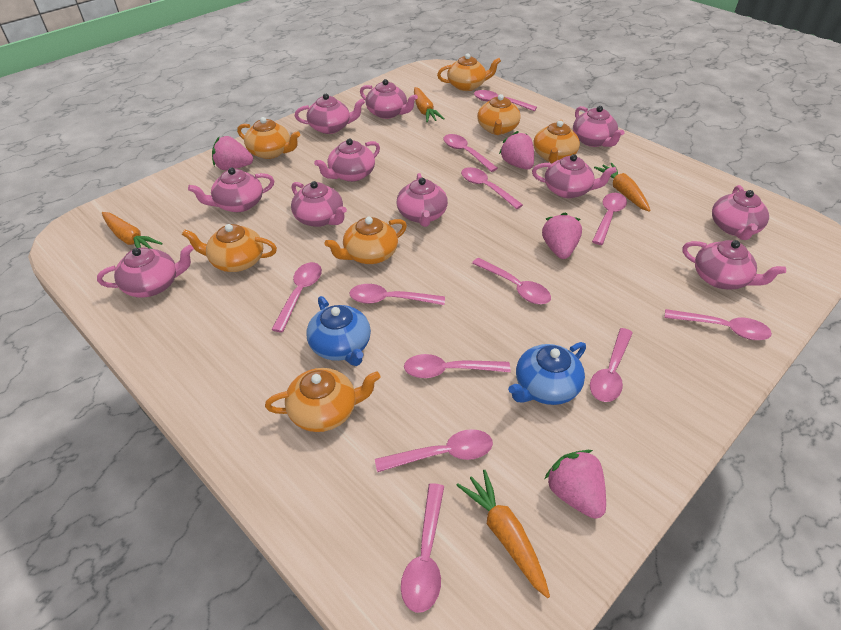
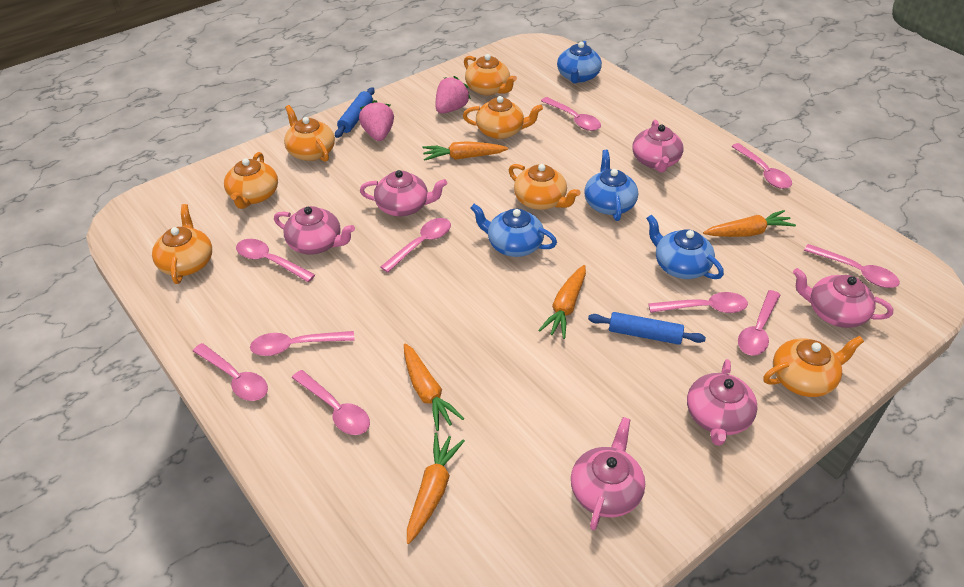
blue rolling pin: none = 0 -> [335,87,375,138] [588,312,706,345] = 2
blue teapot: [306,296,371,366] [508,342,586,405] = 2 -> [471,204,557,257] [557,41,602,84] [584,150,638,221] [646,215,724,279] = 4
orange carrot: [102,212,163,249] [414,87,445,122] [456,470,550,598] [594,163,650,212] = 4 -> [404,343,464,431] [407,433,465,544] [422,141,508,161] [538,265,586,339] [703,210,796,237] = 5
pink spoon: [271,262,322,333] [349,284,445,305] [375,429,493,472] [401,483,444,613] [404,354,511,378] [443,134,498,172] [461,167,523,209] [472,258,551,304] [474,90,537,111] [590,328,633,402] [592,193,627,245] [664,309,772,340] = 12 -> [193,343,268,401] [236,239,315,282] [250,331,355,356] [292,370,370,435] [380,218,451,273] [541,97,601,131] [648,292,748,313] [731,143,792,189] [738,290,780,356] [804,244,900,288] = 10
pink strawberry: [212,136,253,170] [499,131,534,169] [542,213,582,259] [545,450,606,519] = 4 -> [359,100,394,141] [436,76,471,114] = 2
pink teapot: [97,245,194,297] [188,168,274,212] [291,181,347,227] [295,94,365,134] [314,138,380,182] [360,79,418,119] [397,173,448,227] [532,154,617,198] [573,106,624,147] [682,240,786,290] [712,185,769,240] = 11 -> [274,206,355,255] [360,170,447,216] [571,417,645,530] [632,120,684,173] [687,359,758,446] [793,268,893,328] = 6

